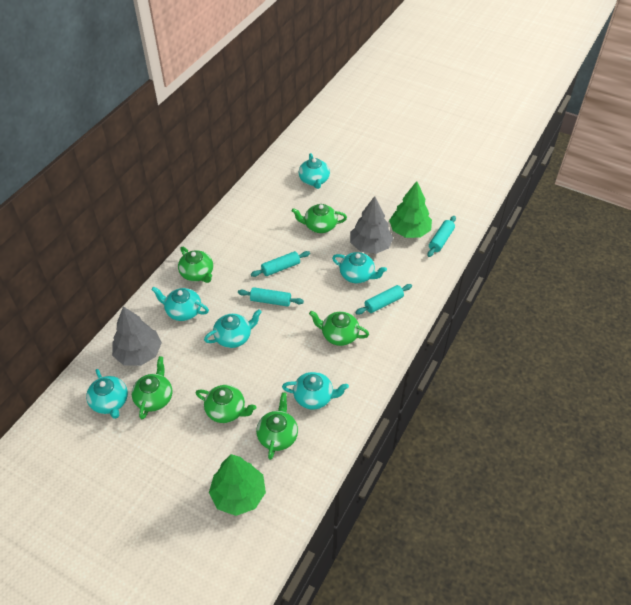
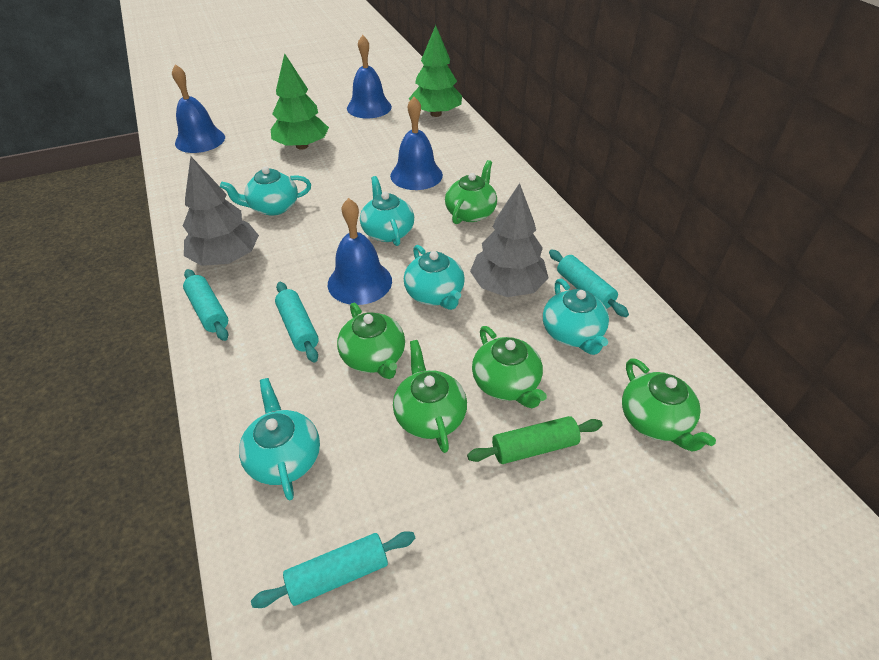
blue bell: none = 0 -> [172,64,225,153] [328,198,392,305] [347,35,392,118] [390,97,443,190] = 4
green rolling pin: none = 0 -> [467,416,603,464] = 1
green teapot: [132,356,172,420] [178,247,213,283] [196,385,256,423] [256,392,298,460] [292,204,347,233] [309,311,369,346] = 6 -> [337,303,405,379] [393,340,467,453] [445,160,497,224] [472,326,547,408] [622,358,716,452] = 5
turquoise teapot: [86,369,128,419] [151,287,209,321] [204,309,262,348] [282,372,349,409] [299,153,330,189] [332,252,387,284] = 6 -> [220,167,311,216] [239,378,320,500] [360,176,414,246] [404,245,465,310] [543,279,609,355] = 5

